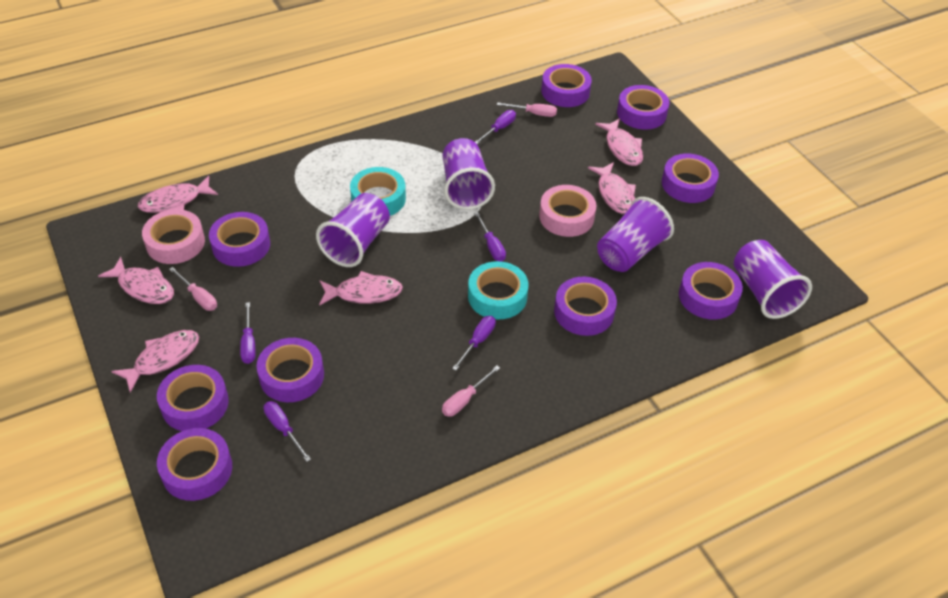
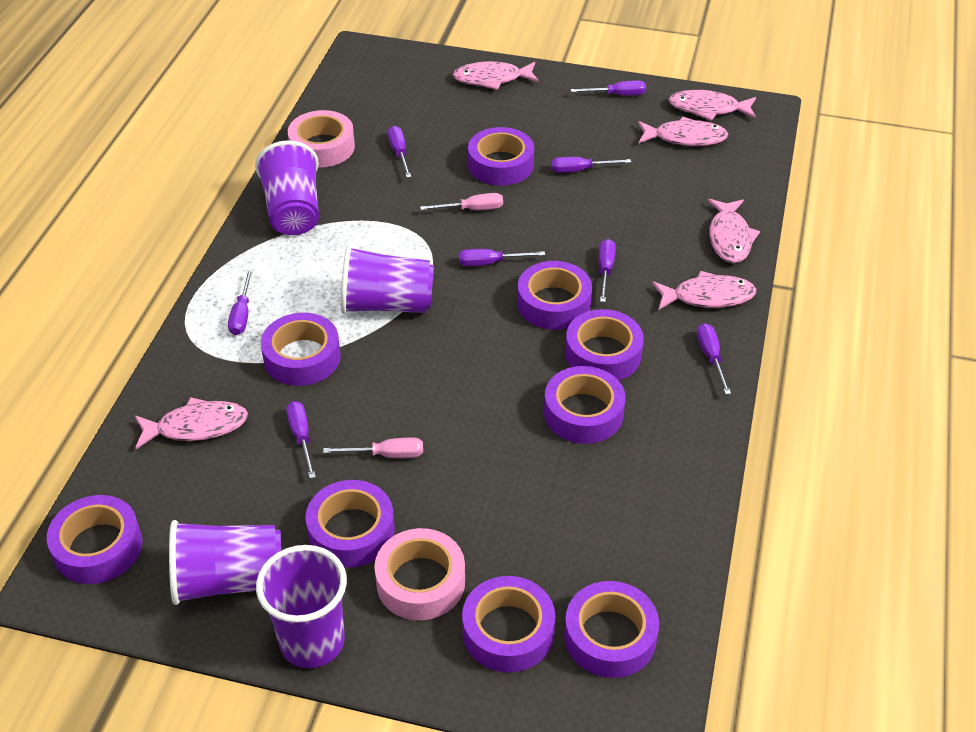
pink screwdriver: [169,267,217,311] [442,365,500,417] [497,102,557,117] = 3 -> [323,438,423,458] [420,193,503,210] = 2
purple screwdriver: [240,302,256,364] [263,401,311,462] [452,316,496,371] [474,212,506,262] [475,110,516,144] = 5 -> [228,269,253,335] [286,401,316,479] [388,126,411,178] [459,249,545,266] [551,157,631,173] [571,81,646,95] [599,239,616,302] [697,323,731,395] = 8
turquoise tape: [350,167,406,216] [468,261,529,320] = 2 -> none = 0

